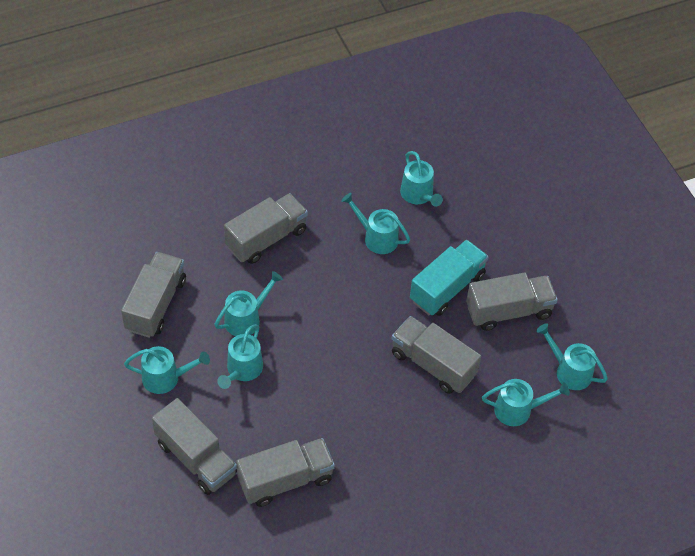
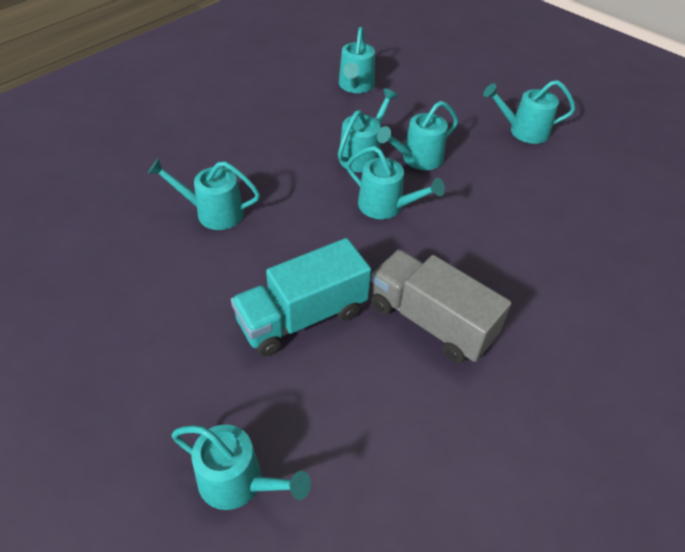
grey truck: [121,252,186,338] [152,398,237,495] [224,193,308,264] [236,438,335,507] [392,316,481,394] [466,273,558,331] = 6 -> [371,249,512,363] = 1

